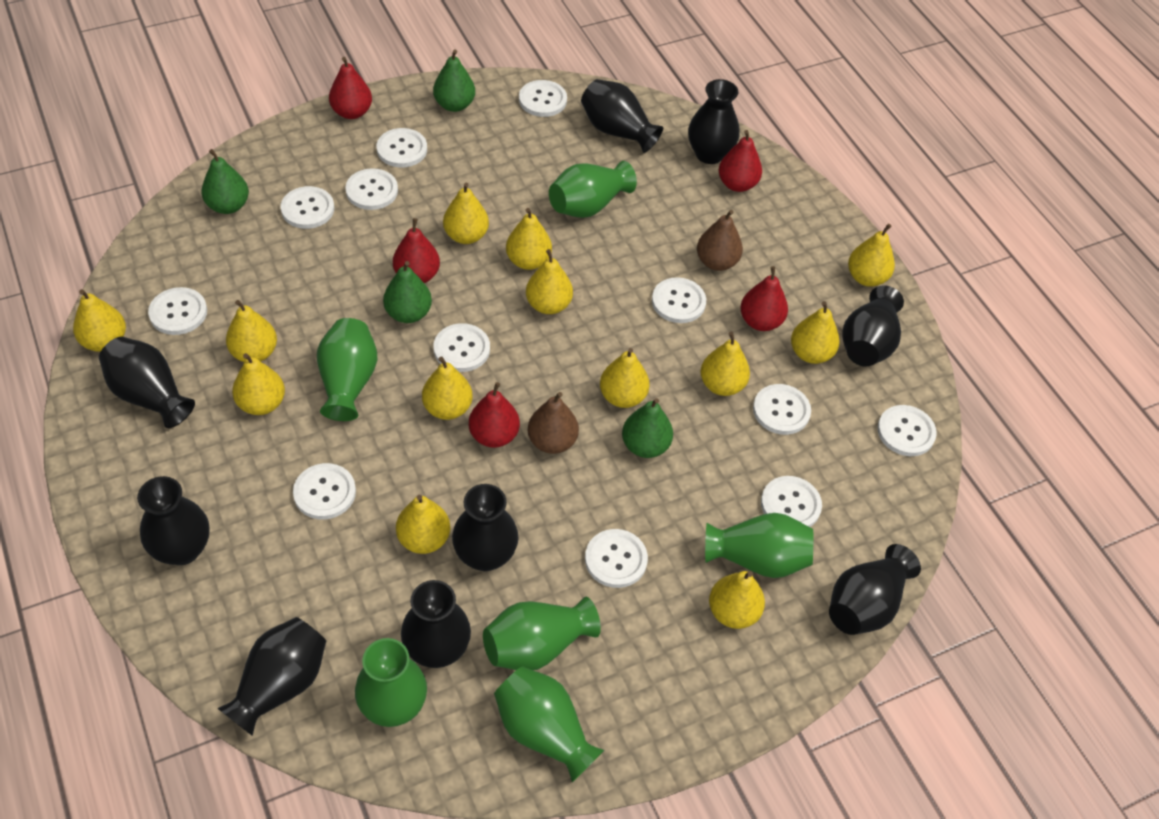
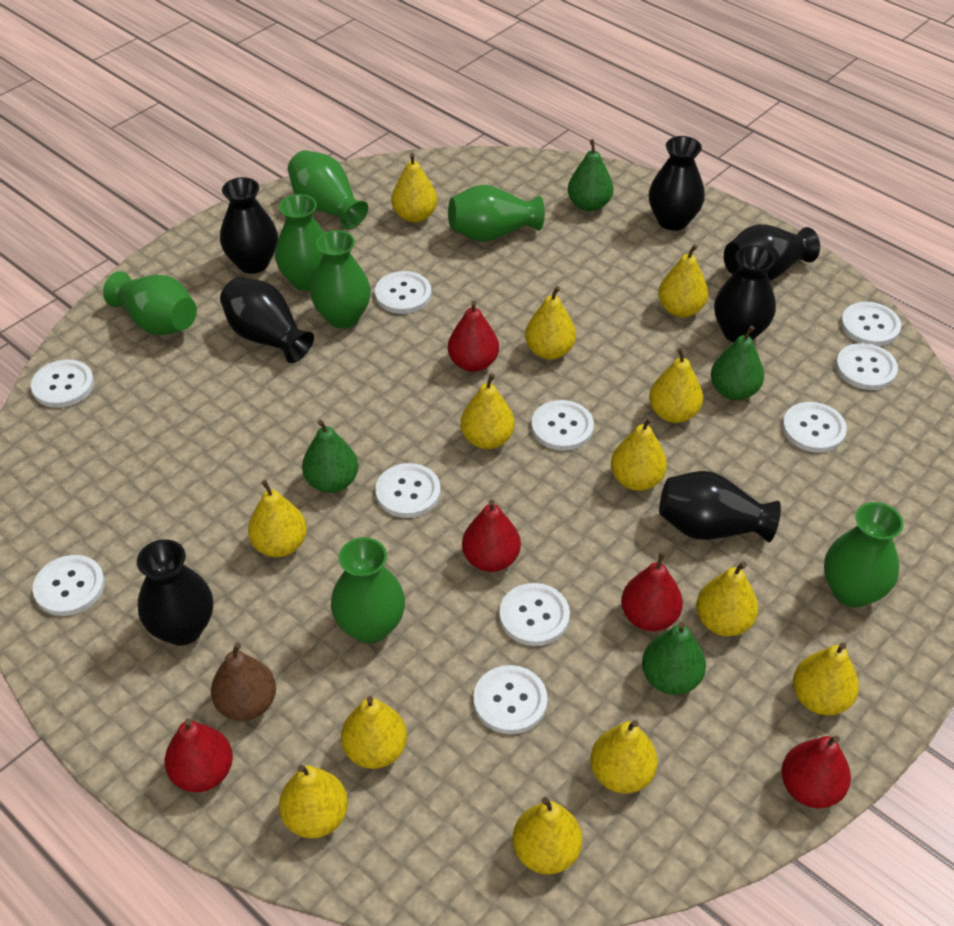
black vase: [99,337,195,428] [137,476,209,565] [217,617,326,736] [401,580,471,668] [452,484,519,571] [581,79,663,153] [688,79,740,164] [829,544,921,635] [842,286,904,366] = 9 -> [137,539,213,645] [220,177,278,274] [220,277,314,363] [649,136,705,231] [659,471,781,542] [714,245,776,343] [724,224,820,281] = 7
brown pear: [528,392,579,454] [697,210,743,271] = 2 -> [211,643,276,721] = 1
green vase: [317,318,378,421] [355,638,427,727] [483,597,601,670] [494,666,604,782] [549,161,637,218] [705,513,813,578] = 6 -> [103,271,197,335] [275,194,325,291] [288,150,368,230] [310,230,371,328] [331,537,405,643] [448,185,545,242] [824,502,904,608] = 7
white button: [148,287,207,335] [281,186,334,229] [293,463,356,519] [345,168,398,210] [377,128,427,168] [434,323,490,372] [519,80,567,117] [585,529,648,588] [652,277,706,323] [753,384,811,435] [761,476,822,527] [877,405,937,456] = 12 -> [31,360,94,408] [33,555,105,616] [375,271,432,314] [375,463,441,518] [473,665,548,734] [499,583,570,646] [531,400,594,451] [782,402,847,453] [836,343,898,390] [841,302,901,346] = 10

